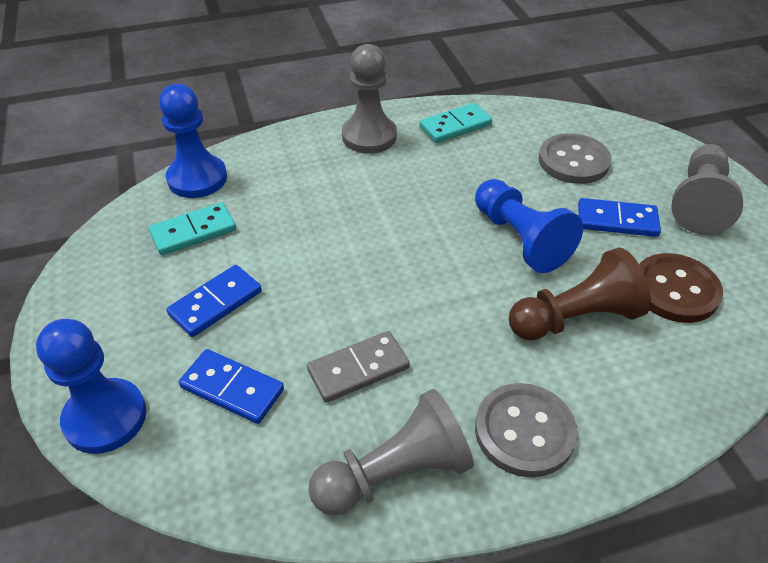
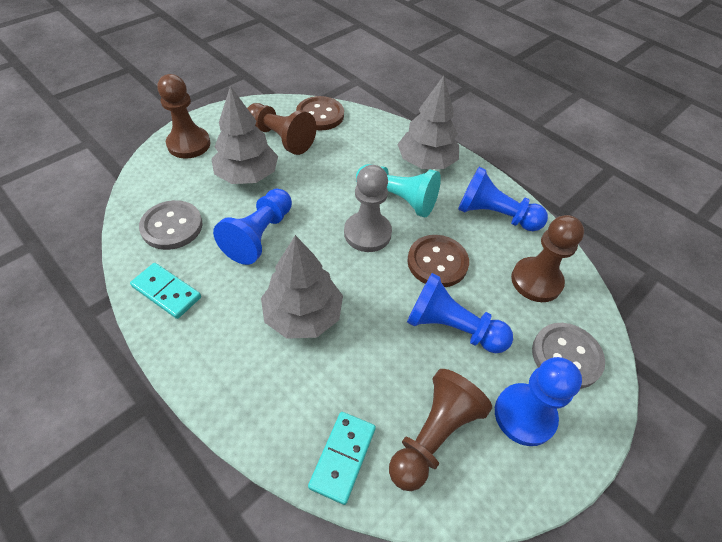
blue domino: [166,265,262,337] [179,349,284,424] [578,198,661,237] = 3 -> none = 0
blue pawn: [36,319,146,454] [159,84,227,198] [475,179,583,273] = 3 -> [213,189,292,265] [407,273,513,353] [458,167,548,231] [495,357,582,446] = 4
brown button: [639,253,723,323] = 1 -> [296,96,344,130] [407,235,469,287] = 2
brown pawn: [509,248,651,341] = 1 -> [157,74,210,159] [247,103,316,155] [389,369,492,491] [511,215,584,302] = 4
grey domino: [307,331,410,403] = 1 -> none = 0
grey pawn: [308,389,474,516] [342,44,397,154] [671,144,743,234] = 3 -> [344,165,392,252] = 1
grey tree: none = 0 -> [211,86,278,184] [261,235,343,339] [397,76,459,169] = 3
turquoise pawn: none = 0 -> [356,164,441,217] = 1

